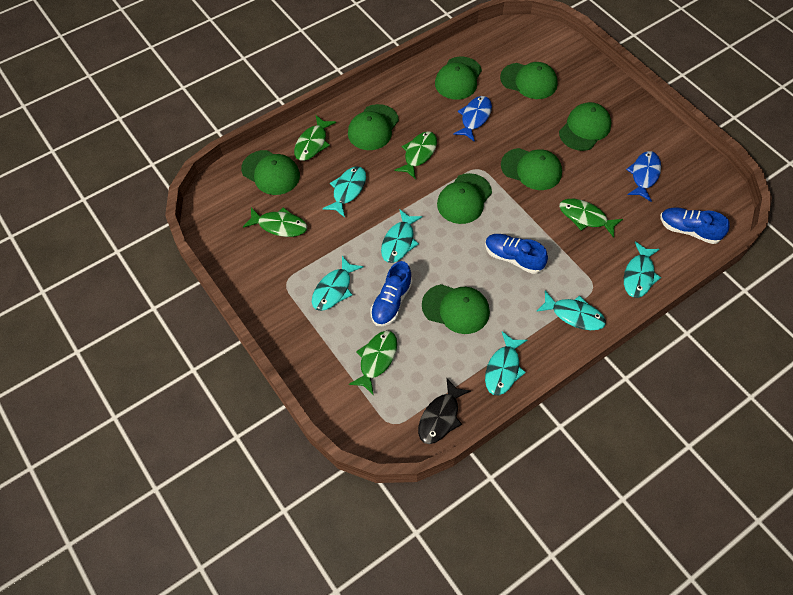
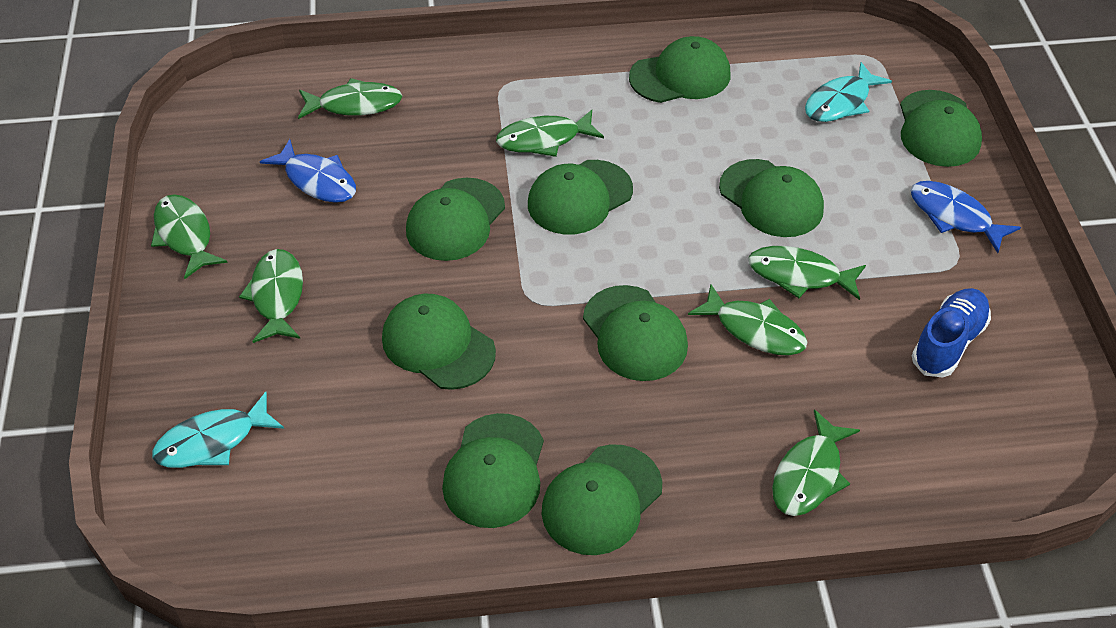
black fish: [418,379,471,444] = 1 -> none = 0
blue shoe: [370,261,412,326] [485,234,548,274] [660,207,730,244] = 3 -> [912,288,991,378] = 1
green cap: [241,150,300,195] [348,104,399,150] [422,284,490,334] [435,57,482,100] [437,173,492,224] [500,62,558,99] [501,148,562,190] [559,102,611,151] = 8 -> [382,294,496,390] [406,178,505,261] [442,413,544,528] [528,160,633,234] [541,444,662,555] [583,285,688,381] [629,36,730,103] [719,159,824,237] [900,90,982,167] = 9
green fish: [243,207,307,237] [294,115,336,161] [349,331,397,395] [394,131,437,179] [559,199,623,238] = 5 -> [151,194,228,279] [239,249,303,343] [298,78,402,119] [496,110,604,157] [688,284,807,356] [748,246,866,300] [772,410,860,516] = 7
turquoise fish: [312,256,363,311] [323,166,366,217] [381,209,422,263] [485,331,527,395] [536,290,606,330] [624,242,661,298] = 6 -> [152,392,284,468] [805,62,892,122] = 2

